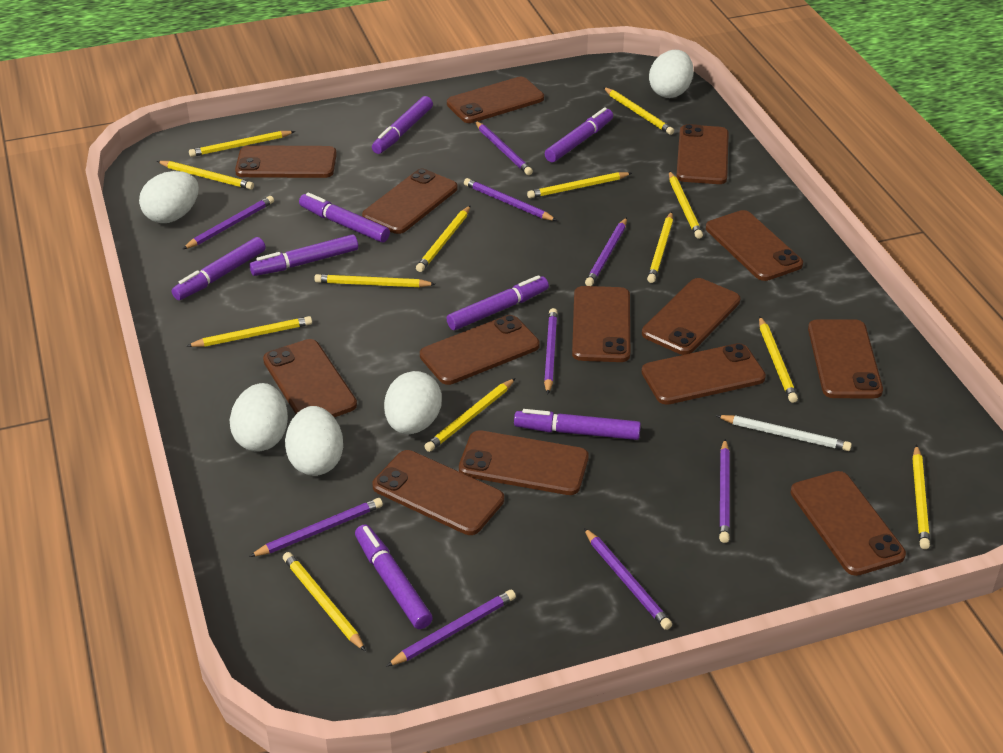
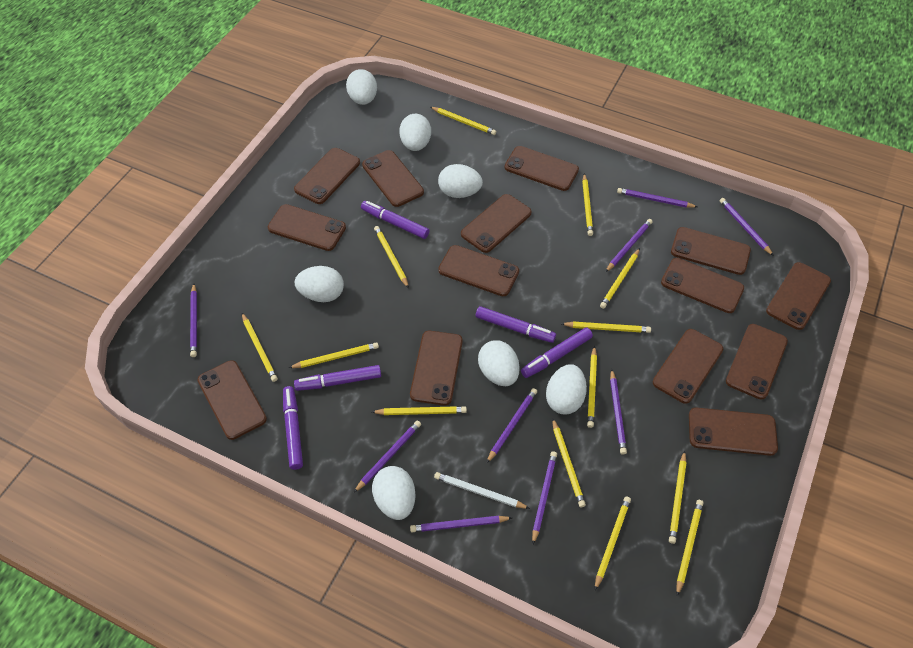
purple marker: [172,237,266,300] [249,234,358,276] [299,192,390,242] [355,524,433,629] [372,96,433,154] [446,275,549,330] [514,409,641,440] [544,107,613,162] = 8 -> [283,386,303,470] [294,365,381,391] [361,201,429,239] [476,306,556,343] [521,327,593,378] = 5
white egg: [139,171,199,223] [230,383,288,452] [285,406,343,476] [384,371,442,434] [649,50,693,98] = 5 -> [295,266,344,302] [346,69,377,105] [372,466,416,520] [399,114,431,151] [438,164,483,198] [478,340,520,386] [546,364,587,414] = 7

